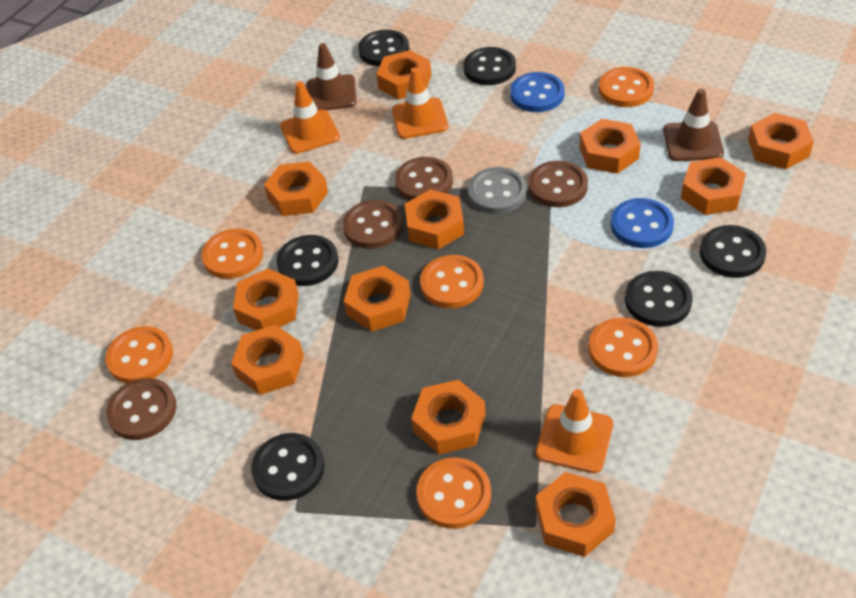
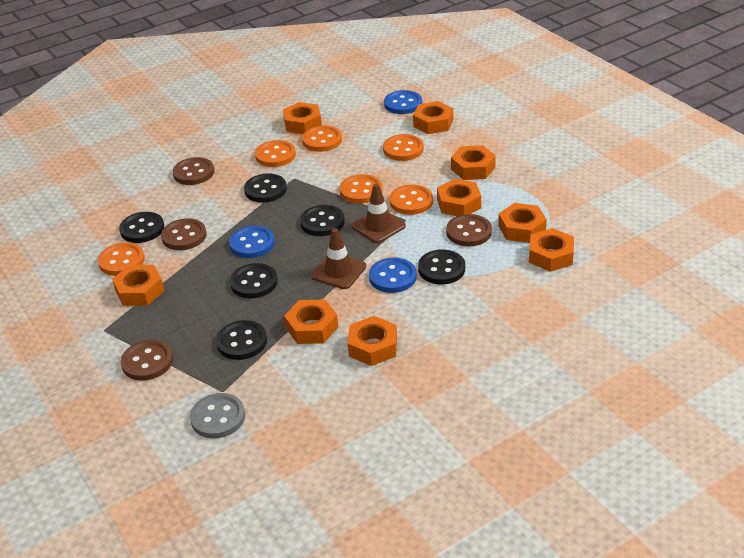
blue button: [510,72,565,112] [611,198,674,248] = 2 -> [229,226,275,258] [369,258,417,293] [384,90,422,114] = 3
orange nut: [231,325,304,395] [233,268,299,331] [264,161,328,216] [344,265,411,332] [377,50,431,100] [405,189,464,249] [411,380,486,454] [536,472,616,557] [579,119,641,174] [681,157,746,215] [748,113,814,169] = 11 -> [112,265,164,306] [283,102,322,134] [284,299,338,344] [348,316,397,366] [413,101,453,134] [437,179,481,216] [451,145,496,180] [498,203,547,243] [529,228,574,272] = 9
orange traffic cone: [280,81,340,154] [392,67,448,139] [536,389,613,473] = 3 -> none = 0

